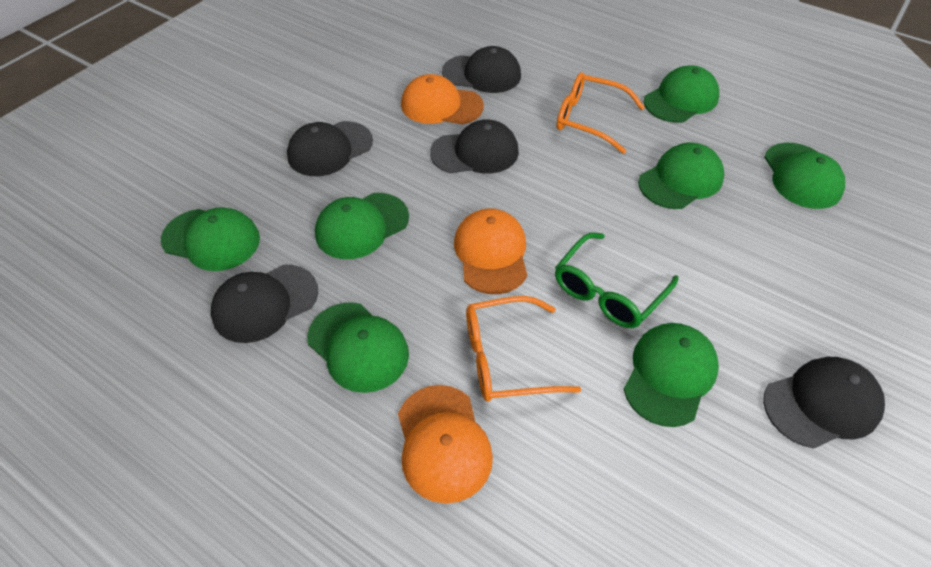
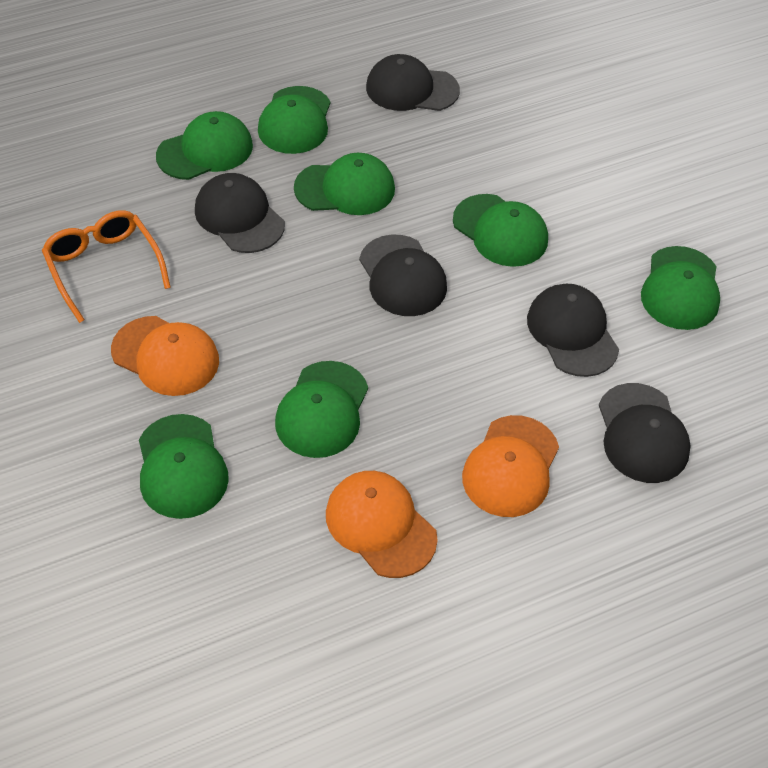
green glasses: [555,232,679,328] = 1 -> none = 0
orange glasses: [466,296,581,402] [556,72,645,154] = 2 -> [42,210,171,323] = 1

